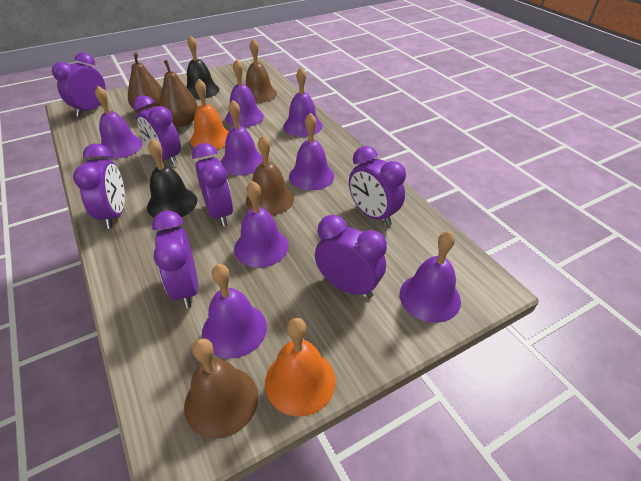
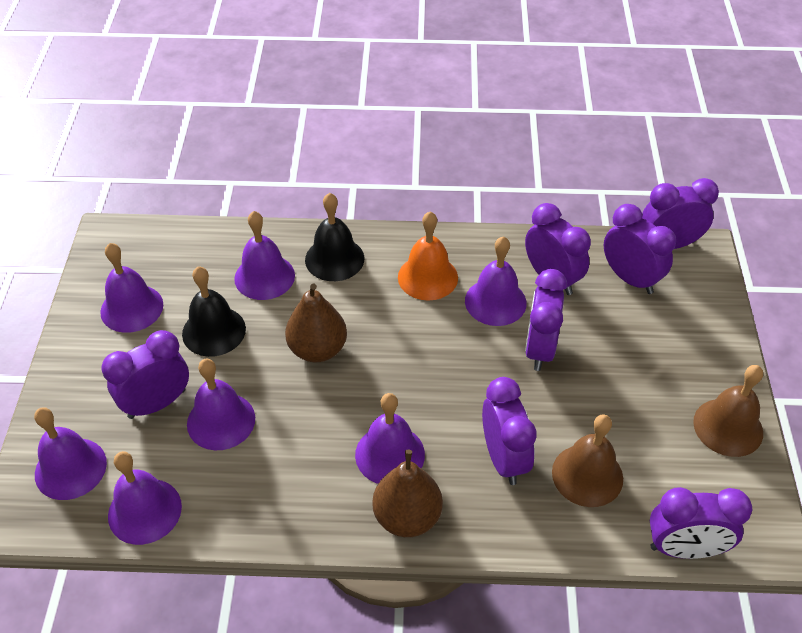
brown bell: [184,338,258,439] [246,39,277,103] [246,135,294,216] = 3 -> [552,414,623,507] [693,365,763,457] = 2
orange bell: [190,79,228,149] [265,318,336,416] = 2 -> [398,212,458,300] = 1
purple bell: [95,86,143,159] [202,264,267,359] [221,100,263,175] [225,59,264,127] [234,181,288,268] [283,67,323,137] [289,113,334,190] [400,231,461,323] = 8 -> [34,407,107,500] [100,243,163,333] [108,451,182,545] [187,358,255,450] [234,211,295,300] [355,393,425,484] [465,236,527,326] = 7

